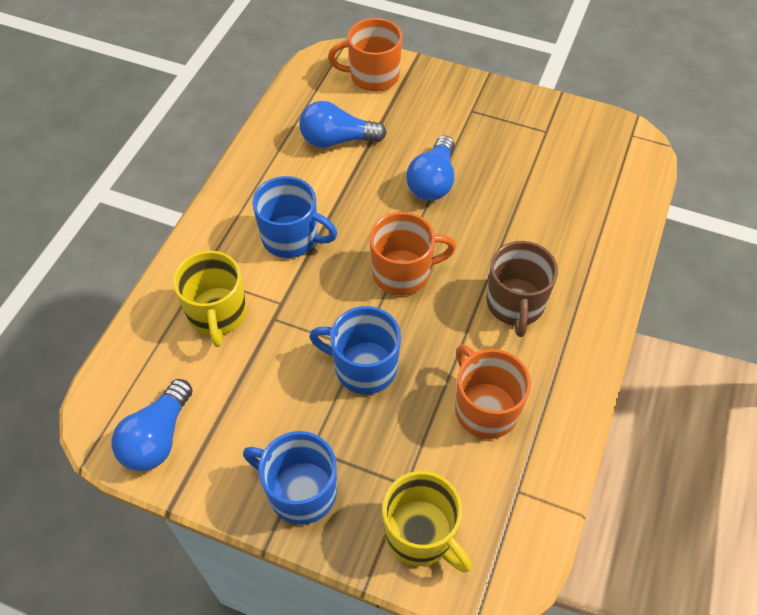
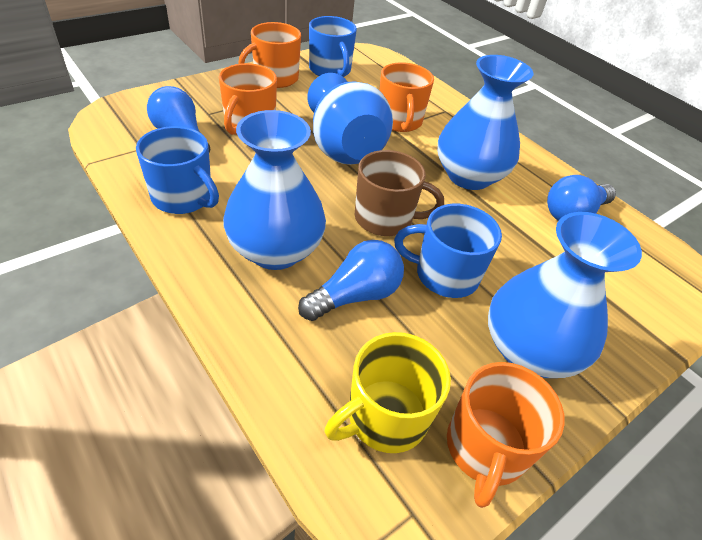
blue vase: none = 0 -> [223,110,326,270] [307,73,393,165] [437,55,533,190] [488,212,642,378] = 4
orange mug: [328,18,402,92] [370,212,456,296] [455,344,531,439] = 3 -> [219,63,277,135] [238,22,301,88] [379,62,434,132] [447,362,565,508] = 4
yellow mug: [173,251,246,347] [382,471,472,573] = 2 -> [324,332,451,453] = 1

